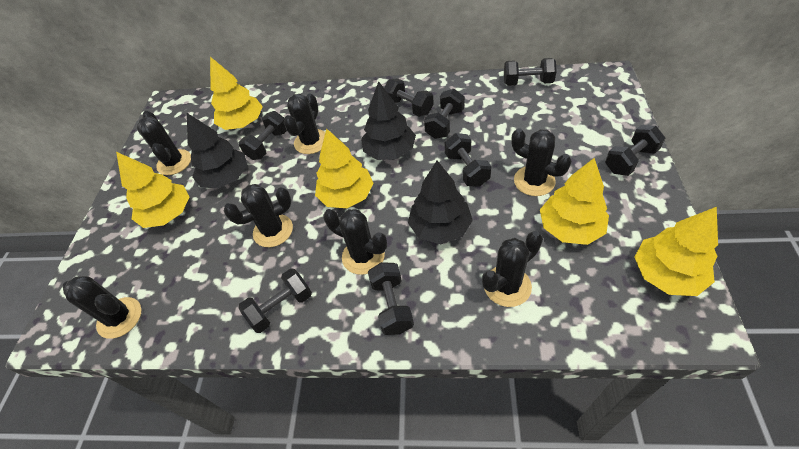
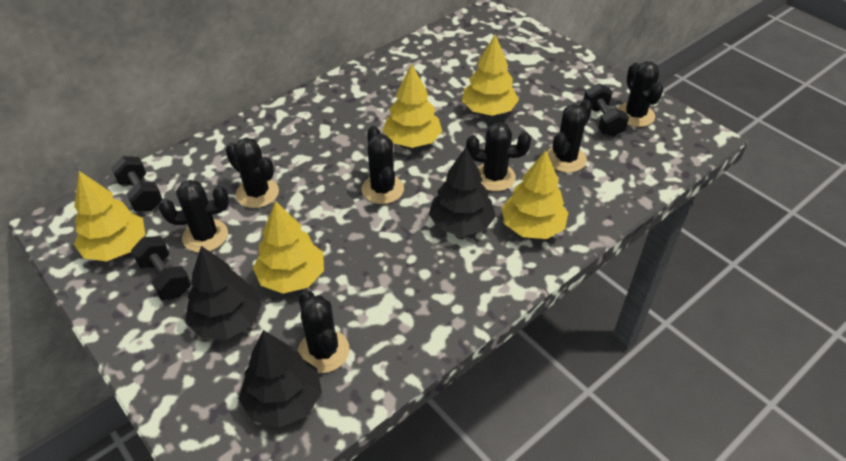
black dumbbell: [238,268,312,333] [239,111,287,160] [368,262,414,335] [384,78,434,117] [424,89,465,139] [445,133,492,187] [504,58,557,86] [605,125,665,176] = 8 -> [111,156,162,211] [131,236,191,300] [583,83,629,137] = 3

